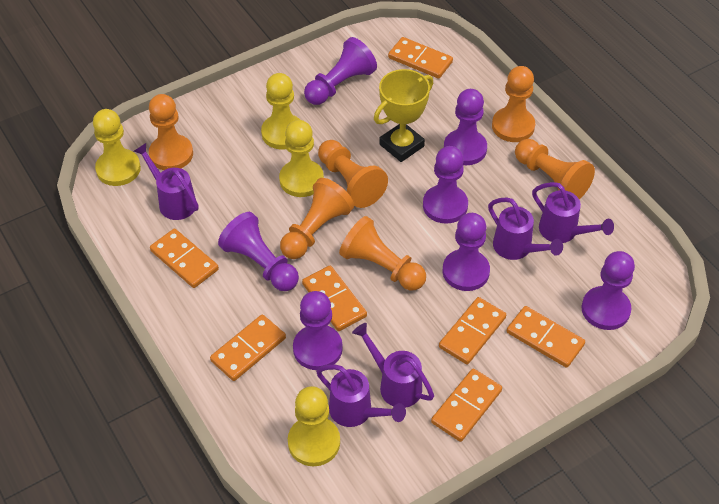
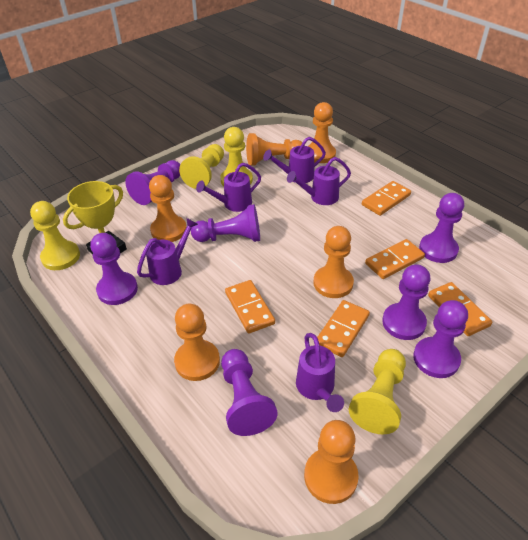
orange domino: [150,229,219,288] [210,315,286,381] [302,266,367,331] [388,37,453,79] [431,369,502,442] [439,297,506,364] [507,306,585,368] = 7 -> [225,280,275,334] [317,300,370,357] [362,181,411,216] [365,239,425,279] [428,282,492,336] = 5

